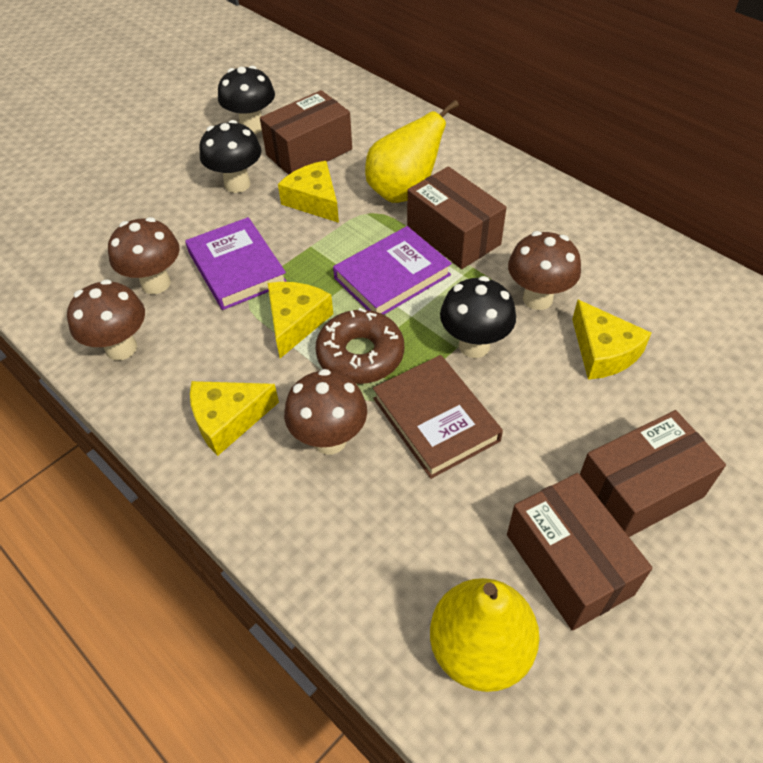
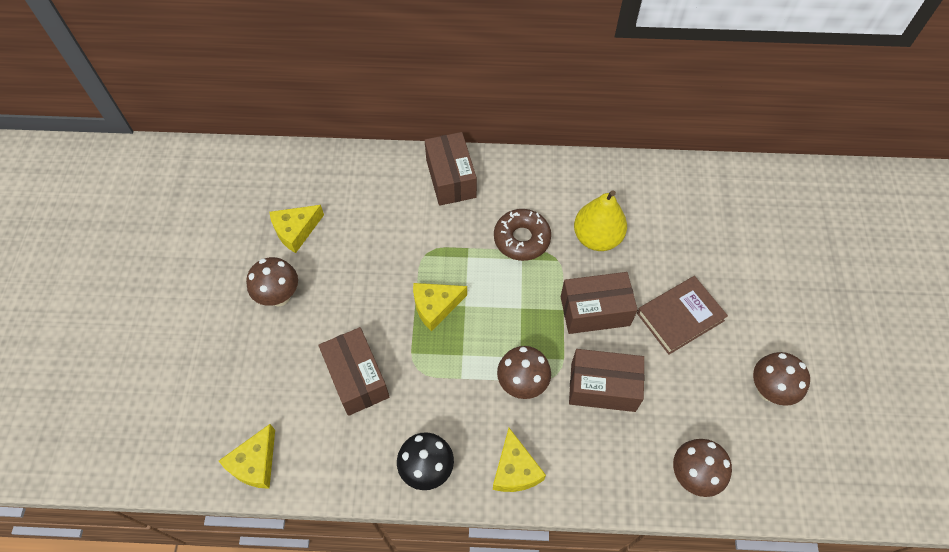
black mushroom: [199,120,262,193] [218,66,275,134] [440,276,516,358] = 3 -> [397,432,454,490] = 1
purple book: [185,217,287,310] [333,226,452,315] = 2 -> none = 0
yellow pear: [365,100,459,203] [430,578,540,692] = 2 -> [574,190,627,251] = 1

